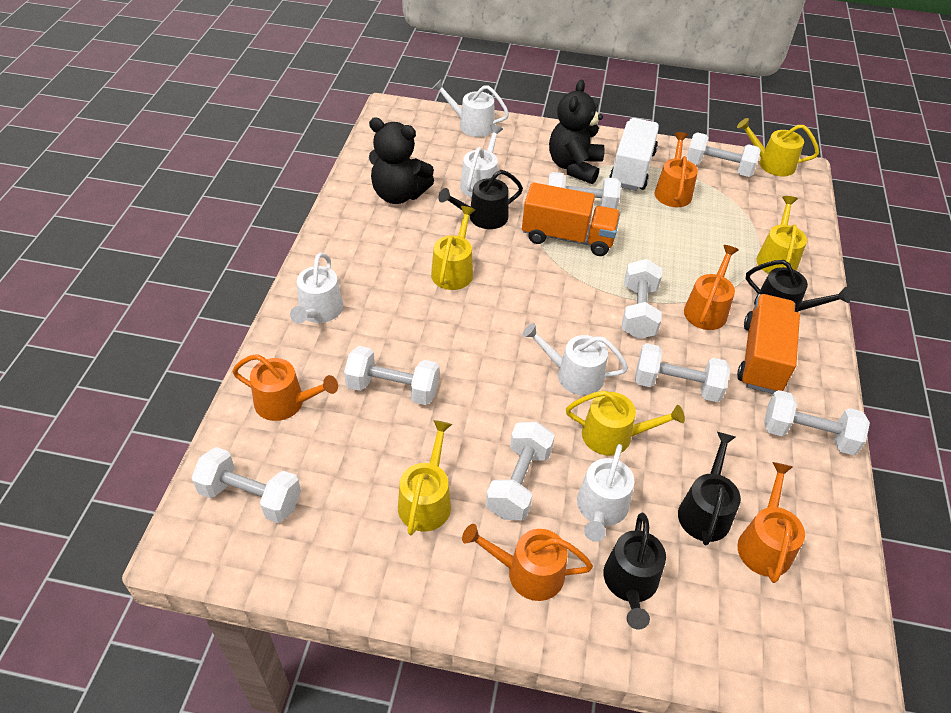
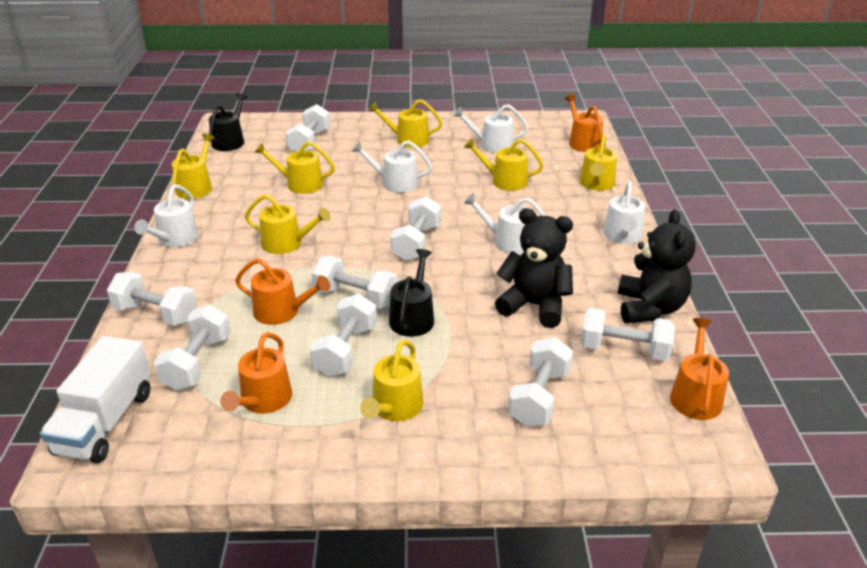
black watering can: [438,170,523,229] [603,513,666,630] [678,432,741,545] [746,260,850,312] = 4 -> [209,93,248,151] [389,249,434,337] = 2
orange truck: [522,182,621,256] [737,294,800,394] = 2 -> none = 0
orange watering can: [232,354,338,421] [462,524,593,601] [655,132,698,207] [684,245,739,330] [737,462,805,583] = 5 -> [220,332,292,414] [235,258,330,325] [565,94,603,152] [670,318,729,420] = 4
yellow watering can: [398,420,452,535] [431,206,475,290] [566,391,685,456] [737,118,819,176] [756,196,807,274] = 5 -> [172,133,215,199] [245,194,331,254] [254,141,335,194] [360,339,423,421] [368,99,442,148] [464,138,544,191] [580,134,617,191] = 7

